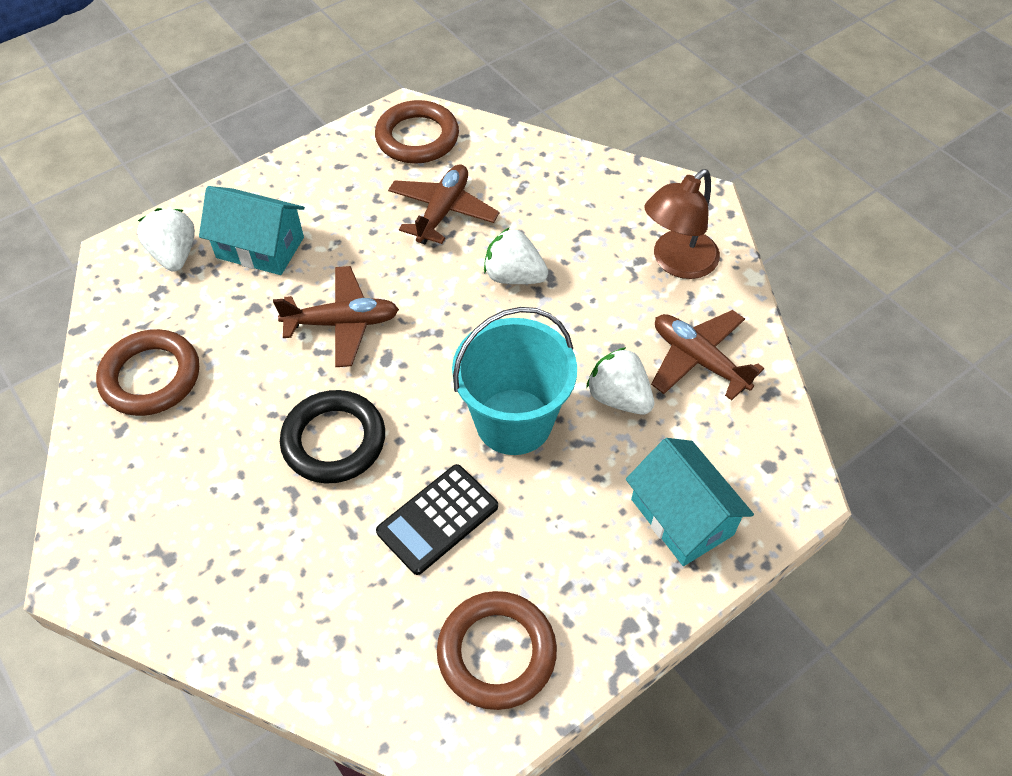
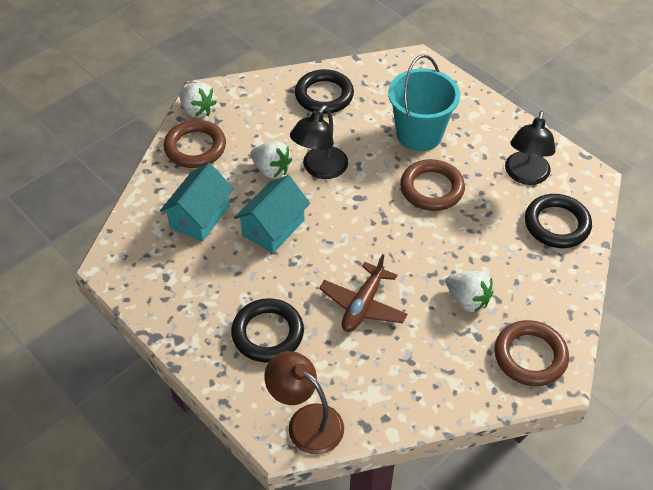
black calculator: [376,464,498,575] = 1 -> none = 0
black lamp: none = 0 -> [290,105,348,179] [505,111,556,185] = 2
black ring: [280,390,385,484] = 1 -> [231,298,304,362] [295,69,354,114] [525,194,592,248] = 3
brown plane: [273,266,399,367] [388,164,499,244] [651,310,764,400] = 3 -> [319,254,407,332] = 1

